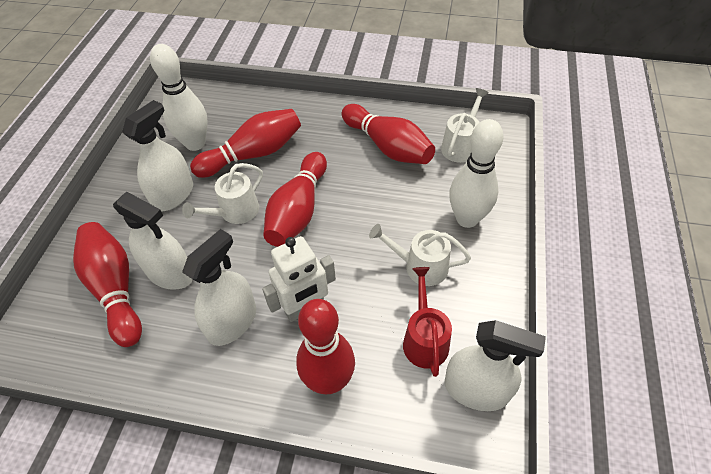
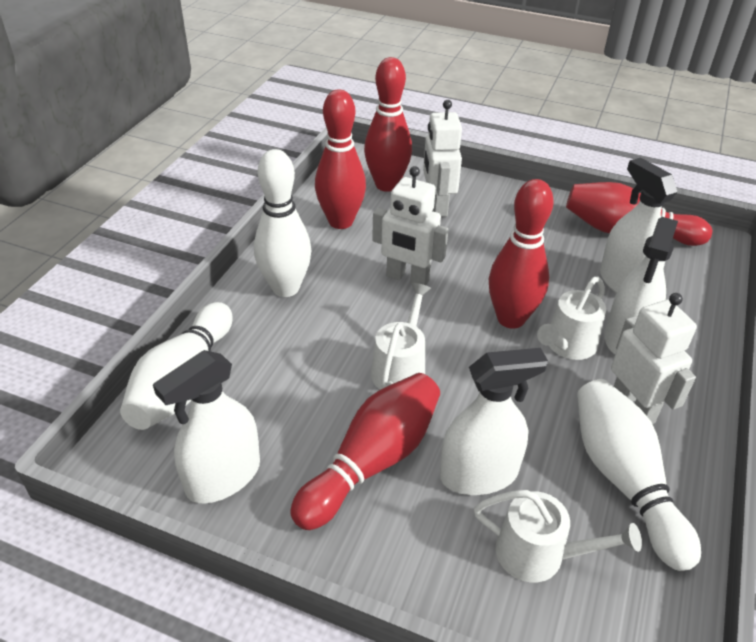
red watering can: [403,267,452,377] = 1 -> none = 0
white bowling pin: [150,44,208,151] [449,119,503,228] = 2 -> [120,302,233,430] [254,149,312,297] [577,379,701,571] = 3
white robot: [262,236,336,322] = 1 -> [372,166,448,285] [423,100,462,217] [611,293,697,424] = 3

